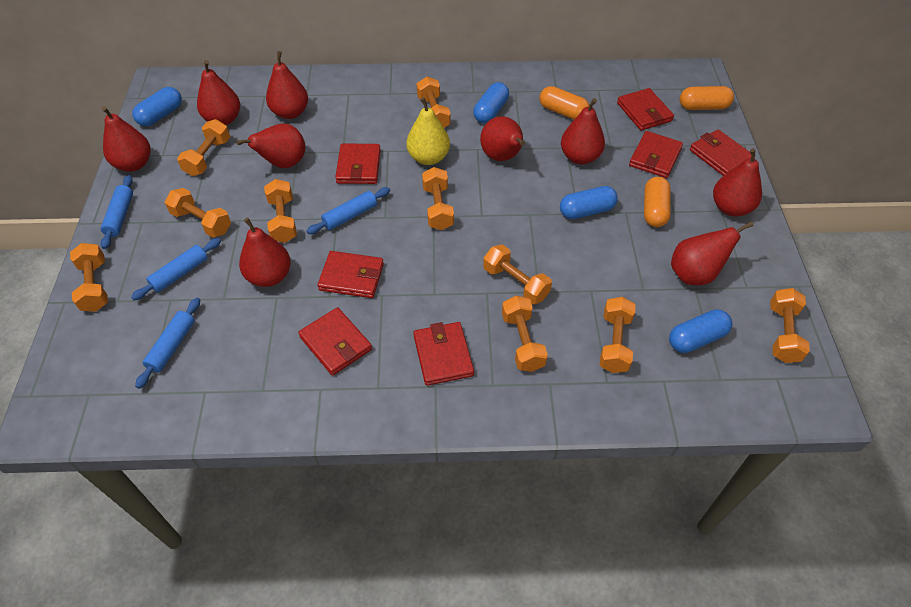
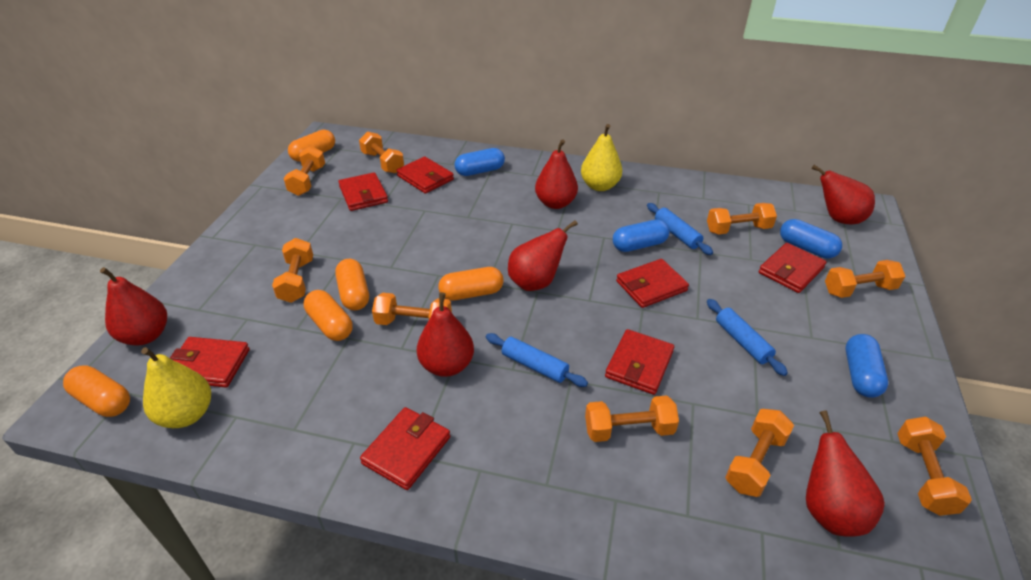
blue rolling pin: [101,175,133,249] [131,238,221,300] [135,298,200,389] [307,187,390,234] = 4 -> [486,333,588,387] [647,203,713,255] [707,299,788,376] = 3
orange capsule: [540,86,589,120] [644,177,671,227] [680,86,734,110] = 3 -> [63,366,130,417] [288,129,335,162] [304,290,353,341] [335,259,369,311] [438,267,504,301] = 5
orange dumbbell: [70,243,108,312] [165,188,231,238] [177,119,230,176] [264,179,297,243] [417,77,451,128] [422,167,454,230] [483,244,552,304] [502,296,548,372] [600,297,636,373] [770,288,810,363] = 10 -> [272,238,313,303] [284,146,325,196] [359,131,404,174] [372,293,452,325] [585,395,679,442] [707,203,777,235] [725,409,794,497] [825,260,905,298] [897,417,972,516] = 9
red pear: [101,106,151,172] [197,60,240,125] [236,123,305,168] [239,218,291,287] [266,51,308,119] [480,117,525,161] [561,98,605,164] [671,221,754,285] [713,148,762,216] = 9 -> [100,267,167,346] [417,292,474,377] [508,220,578,291] [535,139,578,209] [806,410,885,537] [811,165,875,224] = 6
yellow pear: [406,97,450,165] = 1 -> [141,347,211,428] [581,124,622,191] = 2

